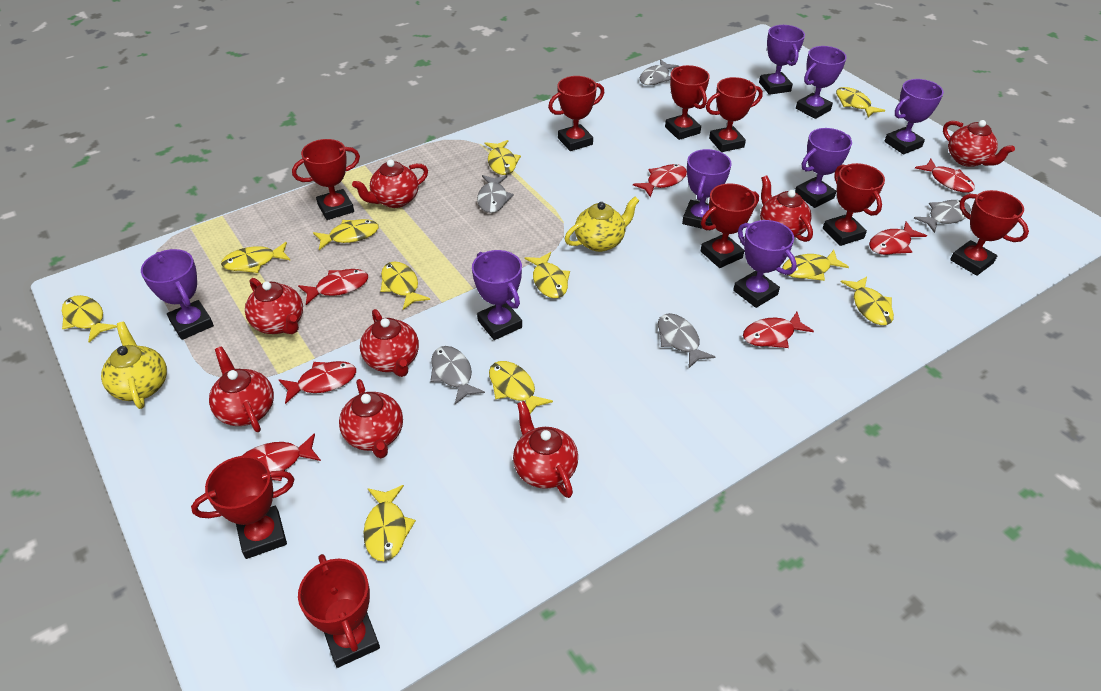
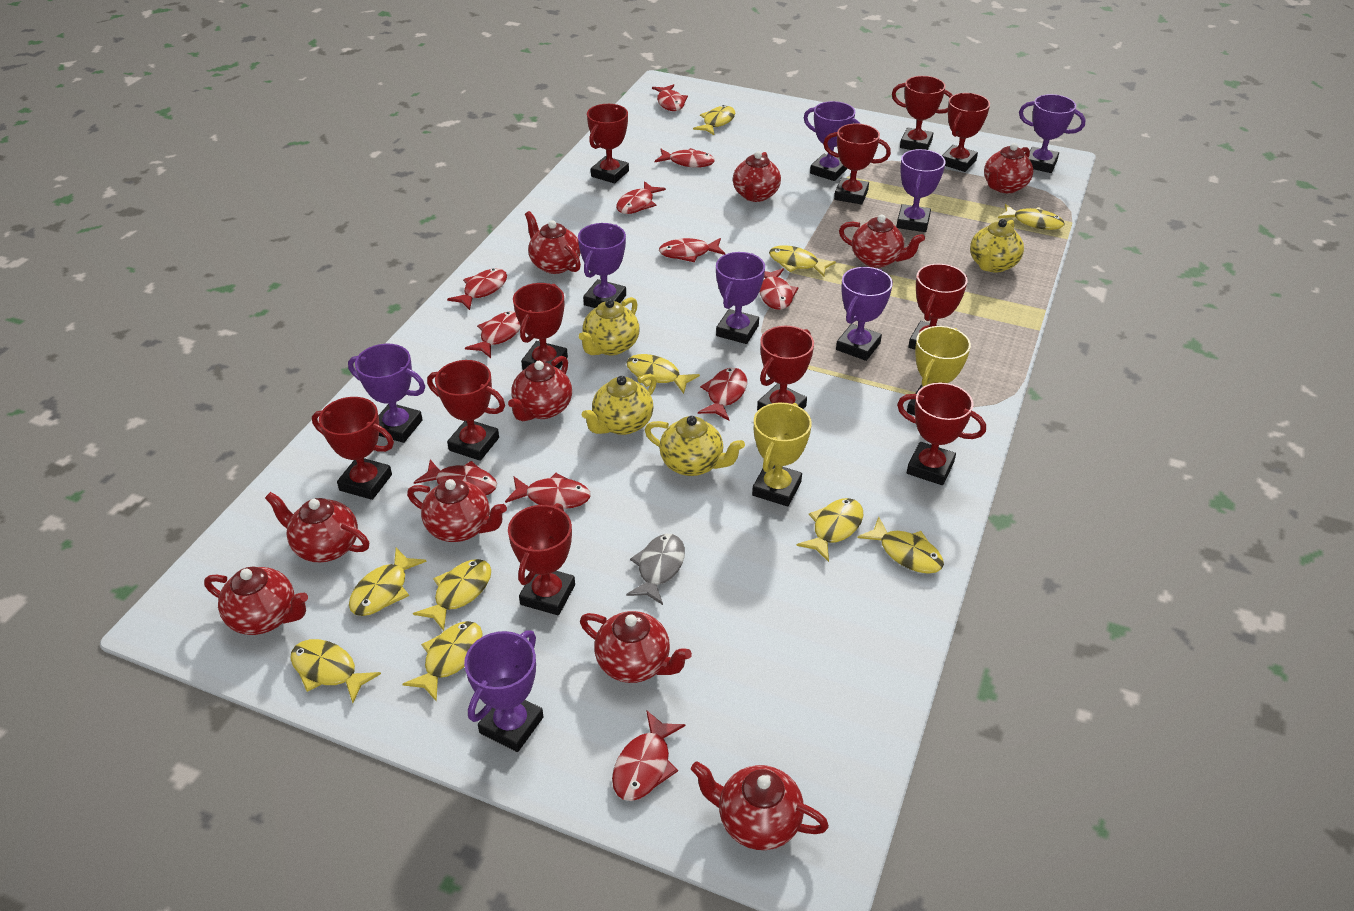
grey fish: [430,346,485,404] [477,175,514,213] [640,59,679,85] [658,313,715,368] [914,200,971,233] = 5 -> [626,534,685,605] = 1
red fish: [242,433,321,481] [279,361,356,404] [298,269,368,305] [633,164,687,197] [743,312,814,348] [869,221,927,255] [915,159,975,193] = 7 -> [414,460,497,495] [447,268,507,310] [465,311,521,358] [505,473,591,509] [612,710,685,801] [616,181,666,214] [652,84,688,111] [655,148,715,168] [659,238,726,262] [698,368,747,421] [759,268,798,310] = 11
red teapot: [209,346,274,432] [245,278,303,334] [339,379,403,458] [352,159,428,208] [360,309,419,377] [513,401,578,498] [760,175,813,242] [943,120,1015,167] = 8 -> [204,567,308,635] [265,492,369,562] [407,479,507,542] [508,356,572,421] [525,211,581,274] [580,611,692,683] [691,761,829,850] [733,151,781,202] [839,214,925,268] [984,143,1033,193] = 10
red trophy: [191,456,294,559] [292,139,360,220] [298,554,380,668] [548,76,604,151] [665,65,710,140] [701,183,759,268] [706,77,763,152] [823,163,885,246] [950,190,1029,276] = 9 -> [312,397,394,500] [427,360,505,461] [508,503,575,615] [513,283,568,370] [587,104,629,183] [757,326,814,410] [823,124,891,205] [892,76,953,150] [897,383,986,485] [908,264,968,350] [942,93,990,172] = 11
yellow fish: [62,295,117,343] [221,242,291,273] [313,219,379,250] [364,485,416,561] [381,261,430,310] [485,140,521,175] [489,361,553,414] [525,252,570,298] [782,250,849,281] [836,87,885,118] [841,276,894,325] = 11 -> [290,639,381,703] [349,548,426,616] [403,621,483,702] [413,559,491,631] [626,354,700,394] [693,105,735,135] [769,245,836,277] [797,498,864,562] [857,517,944,574] [998,204,1065,230] = 10
yellow teapot: [101,322,167,409] [565,197,640,252] = 2 -> [579,297,639,355] [582,374,657,435] [645,416,745,476] [970,219,1024,273] = 4
yellow trophy: none = 0 -> [752,402,812,507] [907,326,971,415] = 2

